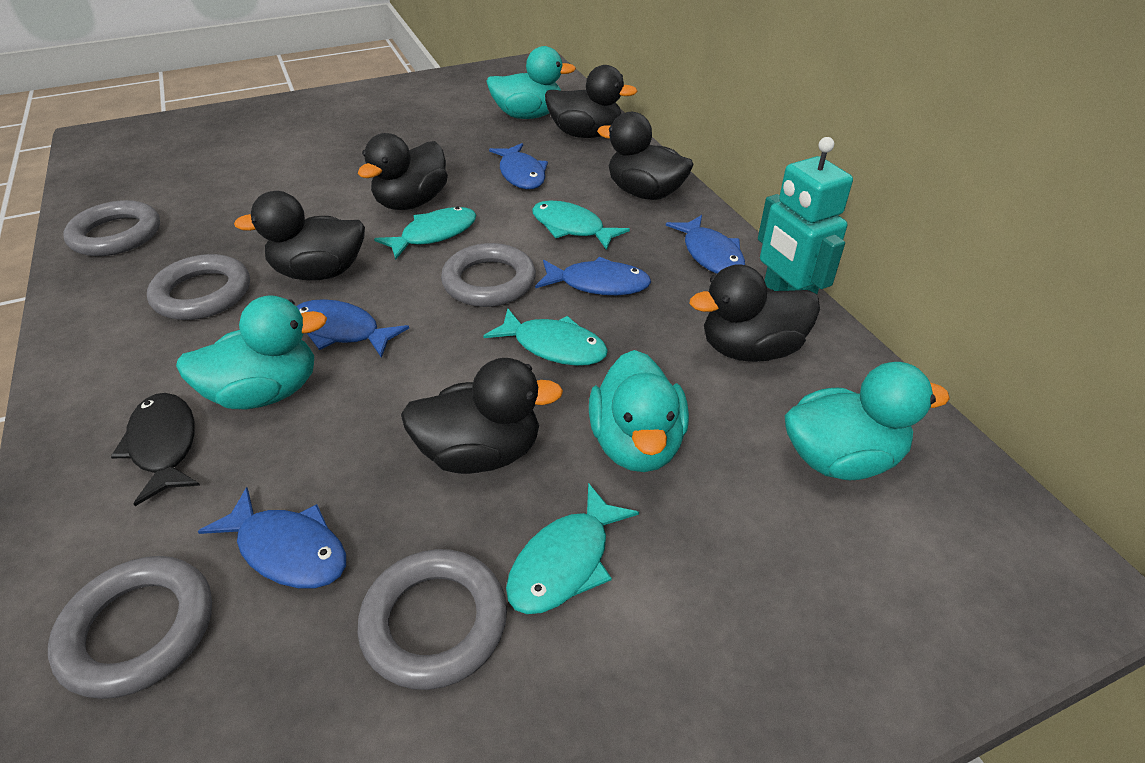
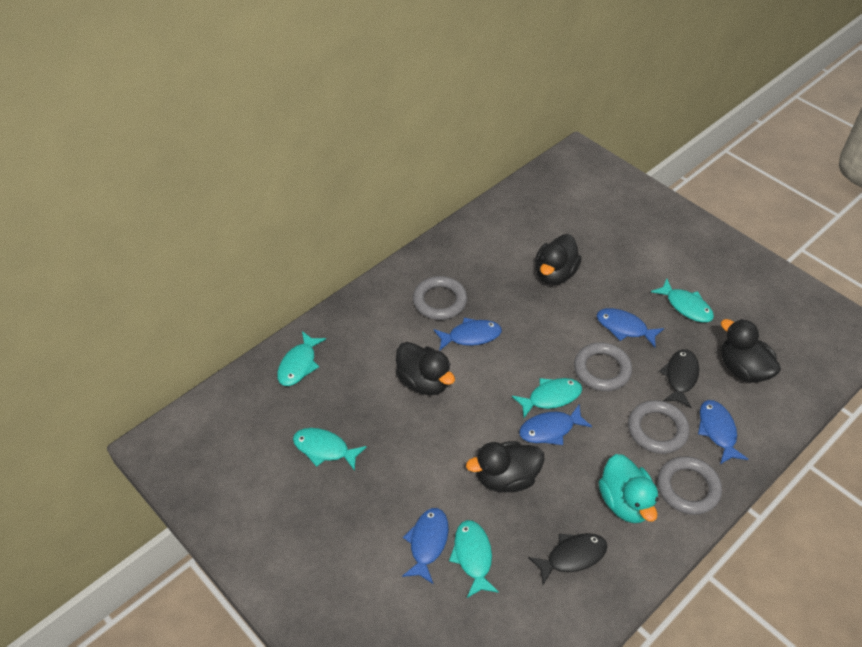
black duck: [234,191,365,280] [358,133,448,210] [401,358,563,474] [545,65,638,138] [597,112,694,200] [690,264,820,362] = 6 -> [396,342,455,395] [466,441,544,492] [535,234,582,285] [721,319,781,383] = 4
black fish: [111,393,200,506] = 1 -> [528,533,608,585] [659,349,699,408] = 2
grey ring: [48,556,212,699] [63,200,160,256] [147,254,250,320] [358,549,507,690] [441,243,536,307] = 5 -> [413,276,467,320] [574,342,632,391] [628,400,690,454] [657,456,722,515] = 4
turquoise duck: [176,295,327,409] [486,46,576,119] [589,350,689,472] [785,362,950,480] = 4 -> [598,454,658,523] = 1
turquoise fish: [374,207,476,260] [483,309,608,366] [506,483,639,614] [532,201,630,250] = 4 -> [277,331,326,386] [293,428,367,471] [449,520,499,598] [512,378,582,418] [651,279,714,322] = 5
turquoise robot: [758,137,853,294] = 1 -> none = 0

